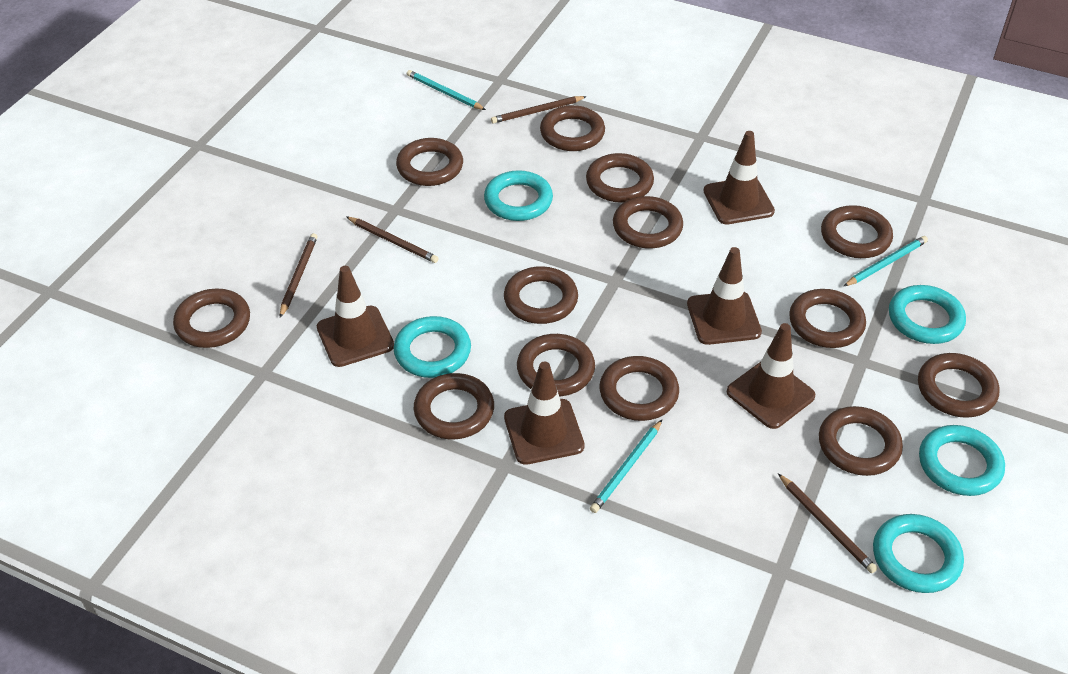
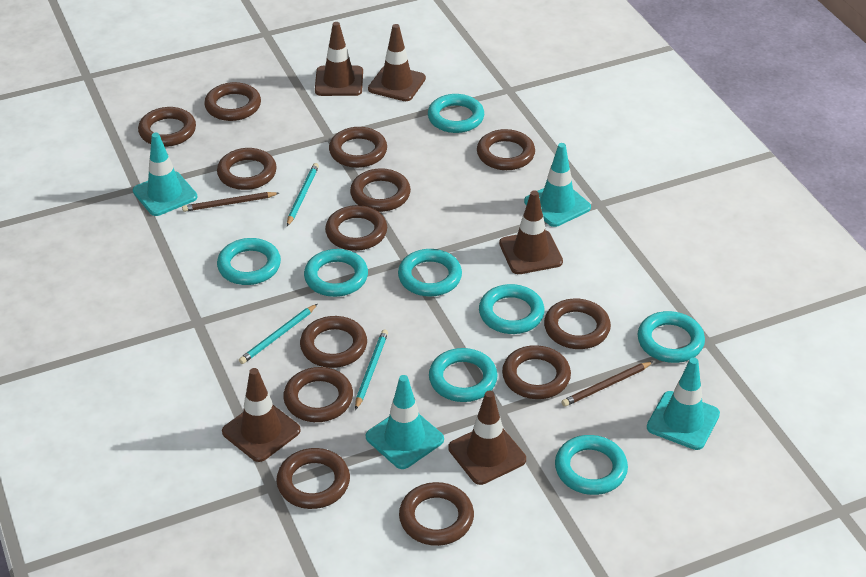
brown pencil: [280,233,317,318] [346,216,439,263] [491,96,587,124] [778,473,878,573] = 4 -> [182,192,279,212] [561,361,654,406] = 2
turquoise ring: [393,316,471,378] [484,170,553,221] [873,514,964,593] [889,285,966,344] [919,425,1005,496] = 5 -> [217,238,281,285] [304,249,368,297] [398,249,462,297] [428,94,484,133] [429,348,498,402] [479,284,545,334] [555,435,628,495] [637,311,705,363] = 8
turquoise traffic cone: none = 0 -> [133,133,197,216] [366,375,444,469] [524,143,591,227] [647,357,720,450] = 4

